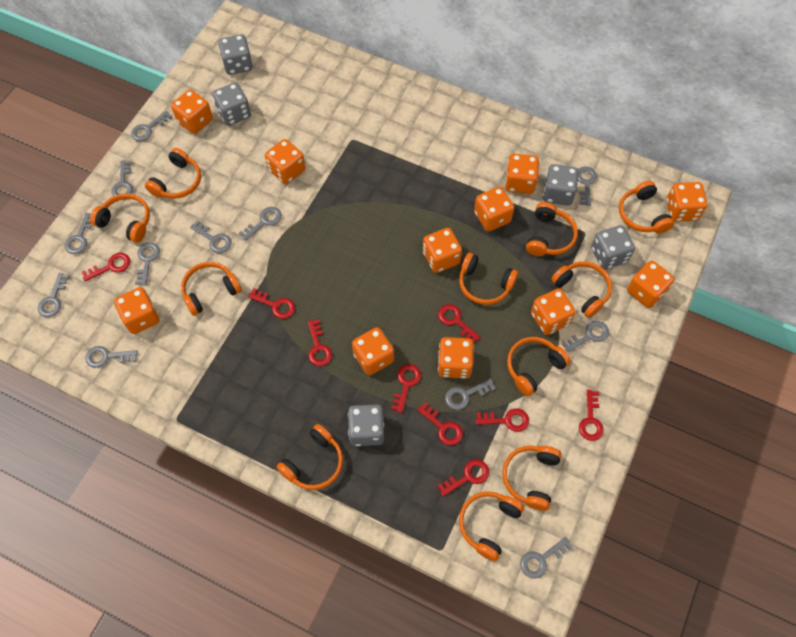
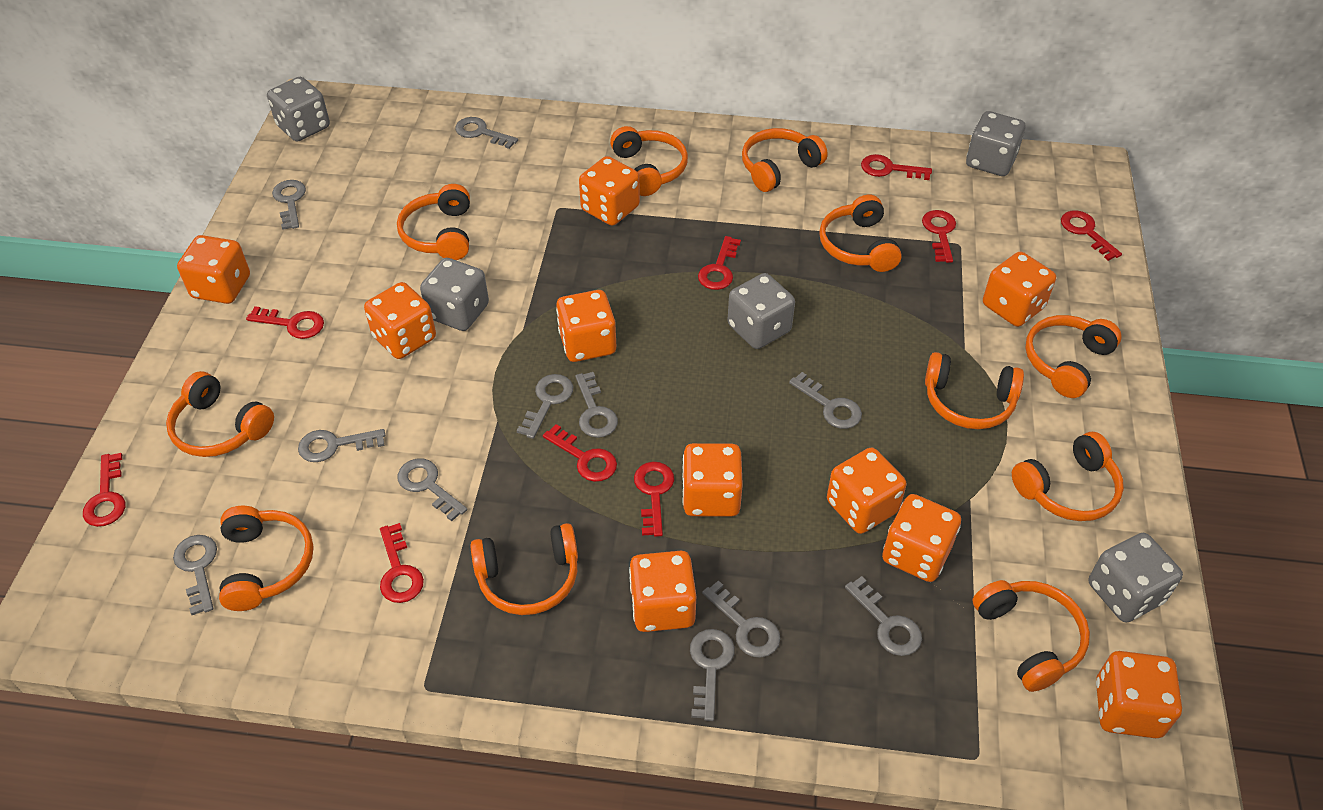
grey key: [38,273,69,317] [65,213,92,254] [85,346,138,368] [112,160,133,196] [131,111,172,141] [135,242,160,286] [190,220,232,253] [239,207,282,241] [445,379,496,410] [520,537,573,579] [562,321,609,353] [578,166,597,206] = 12 -> [173,535,217,615] [272,180,306,230] [298,429,385,462] [398,458,467,521] [455,117,518,149] [517,374,573,439] [575,372,618,438] [690,629,735,721] [702,580,780,658] [789,372,862,429] [845,576,922,656] = 11
orange dice: [114,287,160,334] [171,90,213,134] [265,139,305,184] [352,327,394,375] [423,228,462,273] [438,337,474,379] [474,187,514,232] [505,153,539,194] [531,288,576,335] [627,260,675,308] [666,182,707,222] = 11 -> [177,235,250,304] [364,282,436,359] [556,290,616,362] [579,156,640,226] [629,551,696,632] [682,443,743,517] [827,448,906,534] [882,494,961,582] [983,252,1056,327] [1096,651,1182,738] = 10

